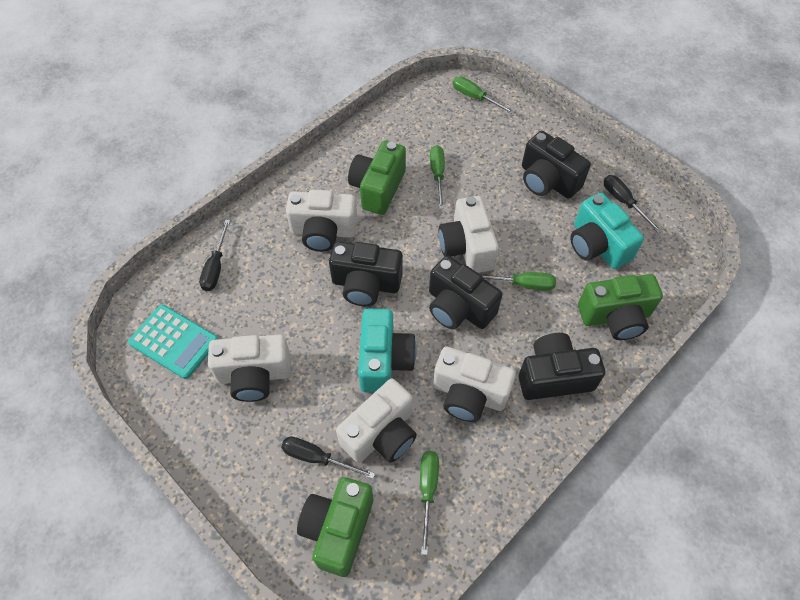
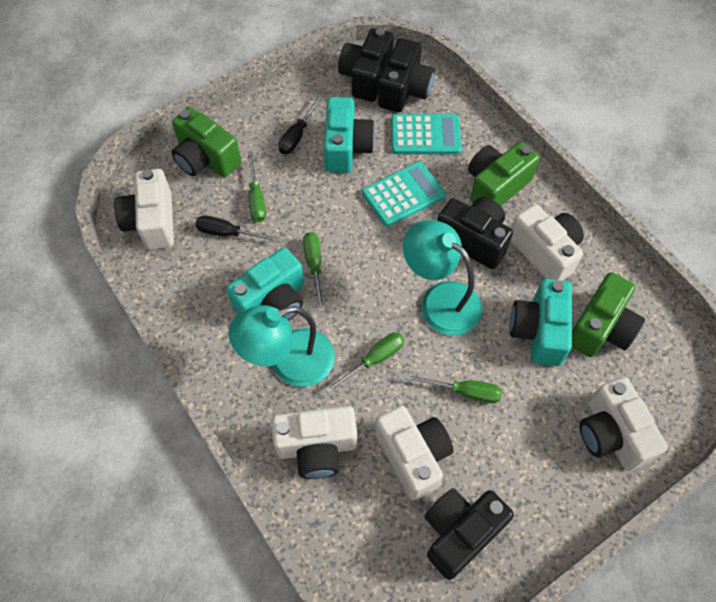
black screwdriver: [199,220,230,291] [281,437,375,479] [604,175,662,234] = 3 -> [195,215,280,242] [278,95,323,154] = 2
turquoise calculator: [128,305,218,379] = 1 -> [362,162,446,227] [391,114,462,154] = 2
turquoise camera: [358,309,416,393] [570,193,644,269] = 2 -> [226,248,304,321] [323,97,375,173] [510,279,572,366] = 3
turquoise lamp: none = 0 -> [229,305,334,387] [403,220,482,336] = 2

